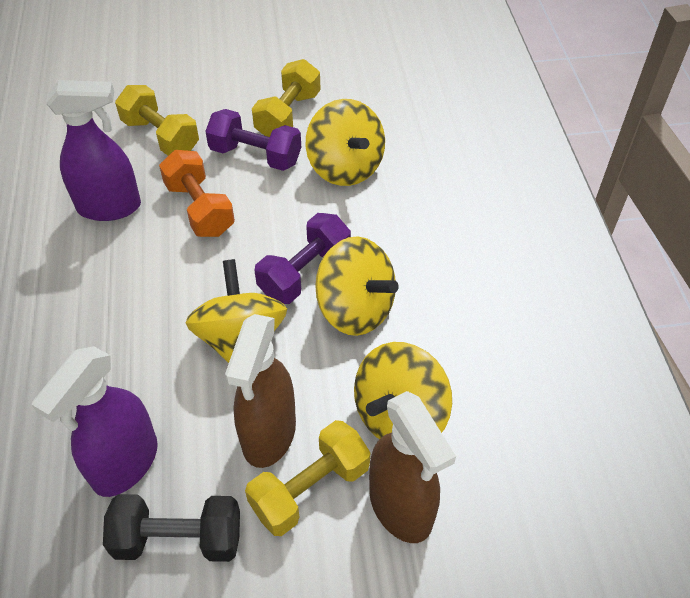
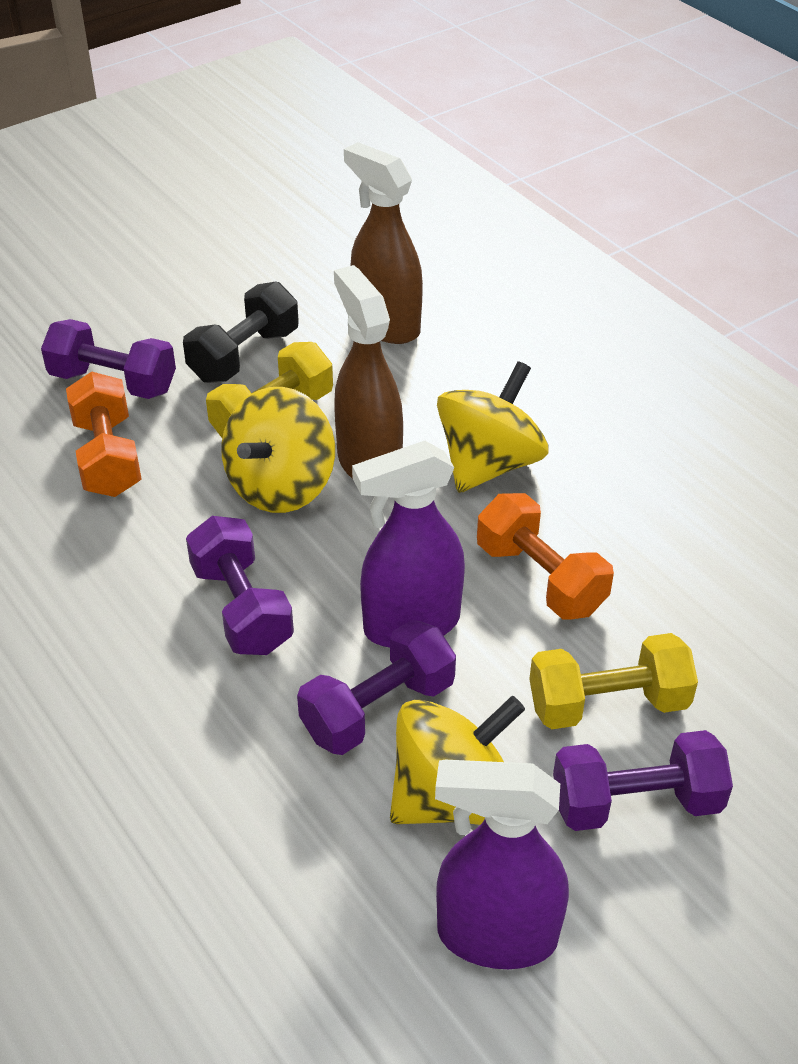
orange dumbbell: [159,150,235,237] = 1 -> [66,371,141,497] [477,493,614,619] = 2
purple dumbbell: [205,109,301,171] [254,213,351,304] = 2 -> [41,319,176,399] [186,516,294,655] [297,620,456,755] [553,730,733,831] = 4
yellow dumbbell: [115,85,199,156] [245,420,371,536] [252,59,321,137] = 3 -> [206,342,333,438] [529,633,698,729] = 2
yellow spinning top: [186,259,287,363] [306,99,385,186] [315,236,399,336] [354,342,452,439] = 4 -> [221,387,335,513] [390,696,525,825] [437,361,548,493] = 3

